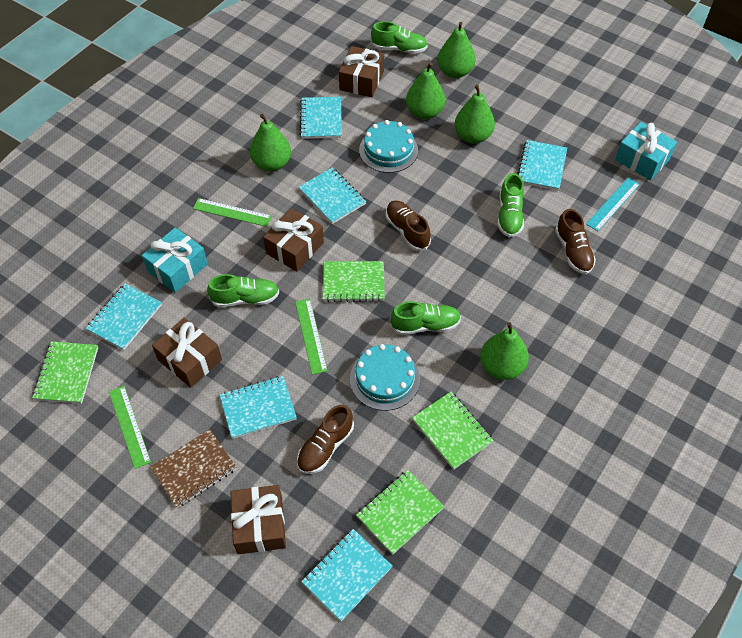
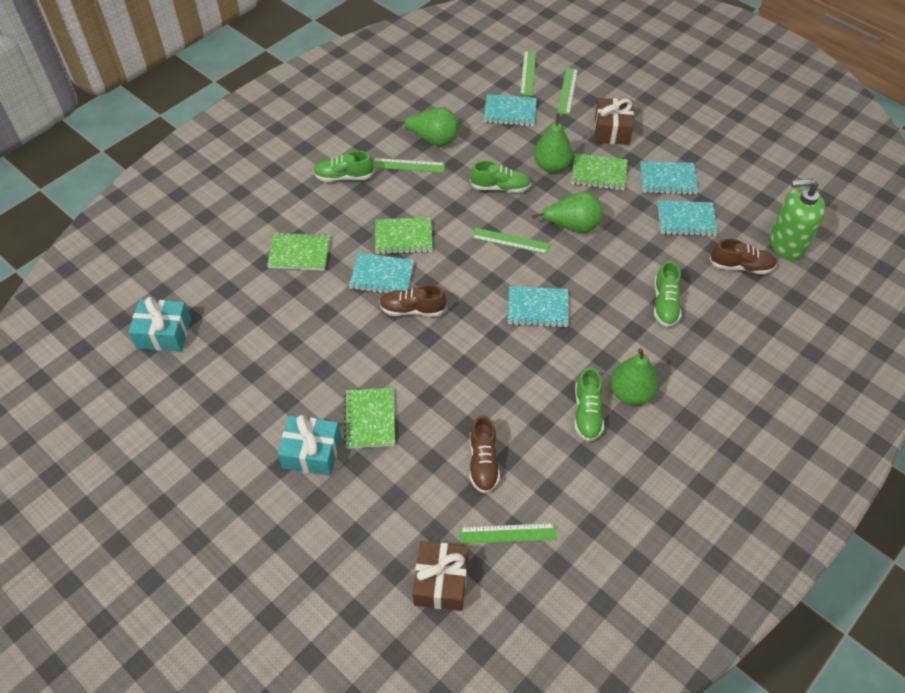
brown gift: [152,318,222,388] [230,485,286,554] [263,208,324,272] [339,46,384,97] = 4 -> [413,541,469,611] [595,98,634,145] = 2
brown notebook: [150,429,237,508] = 1 -> none = 0
green pear: [250,114,291,171] [406,62,445,119] [438,22,476,78] [455,85,495,144] [480,322,529,380] = 5 -> [395,107,459,147] [532,191,602,233] [534,114,573,173] [610,348,658,405] = 4
green ruler: [109,386,151,469] [193,198,272,227] [295,299,327,375] = 3 -> [373,158,445,173] [459,523,557,544] [472,228,550,254] [520,51,536,96] [557,68,578,115] = 5
green soap dispenser: none = 0 -> [770,179,826,260] = 1
turquoise cake: [350,344,420,411] [359,120,418,173] = 2 -> none = 0
turquoise notebook: [86,284,162,350] [220,376,297,439] [298,168,366,224] [300,97,342,139] [301,529,392,621] [518,140,567,191] = 6 -> [349,253,415,294] [483,94,537,126] [508,286,568,328] [640,161,698,195] [658,200,718,236] = 5
turquoise ruler: [586,178,640,231] = 1 -> none = 0

